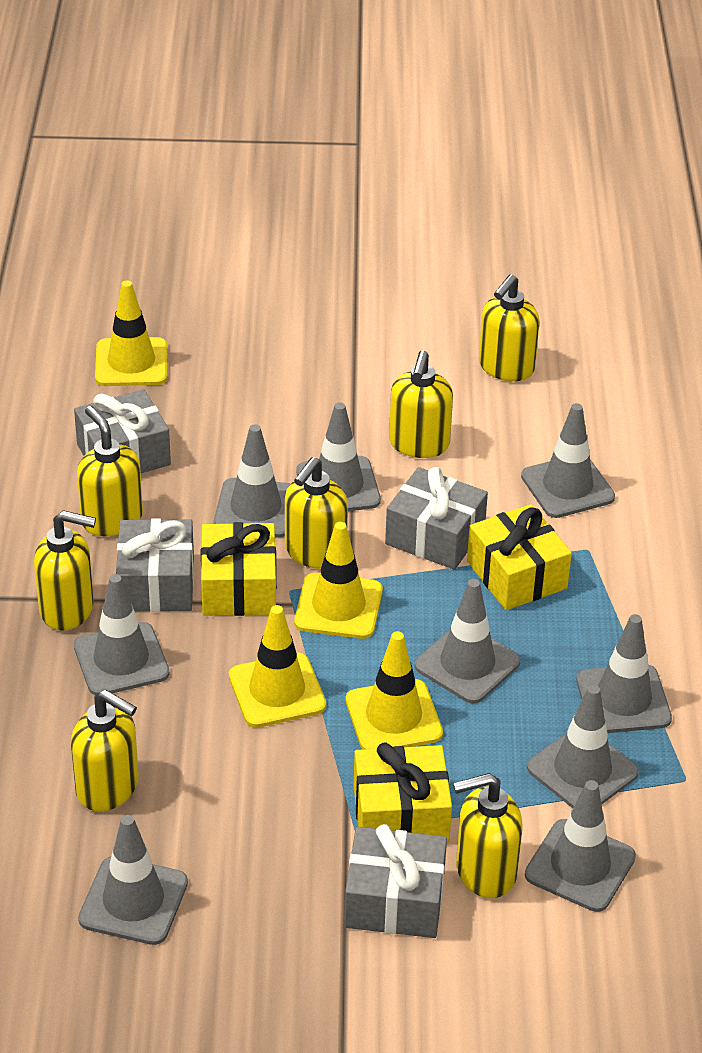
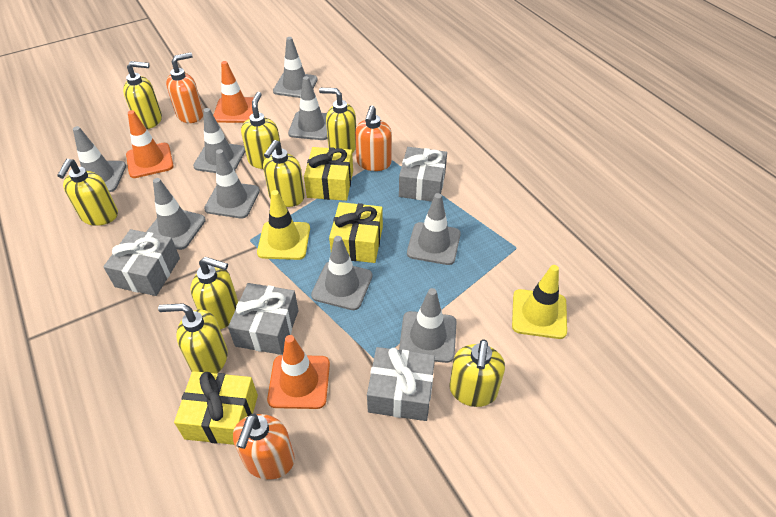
orange soap dispenser: none = 0 -> [166,52,204,123] [233,413,295,480] [355,105,392,171] = 3
orange traffic cone: none = 0 -> [126,110,174,178] [213,61,254,123] [267,335,330,409] = 3
yellow soap dispenser: [34,510,96,630] [71,690,139,811] [77,406,143,536] [285,457,348,569] [389,350,453,458] [453,773,523,898] [479,274,540,381] = 7 -> [57,159,118,226] [123,61,162,129] [158,303,228,374] [191,257,238,329] [241,92,280,169] [263,140,305,207] [319,88,356,153] [450,339,505,407] = 8
yellow traffic cone: [95,280,167,386] [229,605,326,728] [294,522,383,639] [346,631,443,750] = 4 -> [257,190,310,260] [512,265,567,339] = 2

